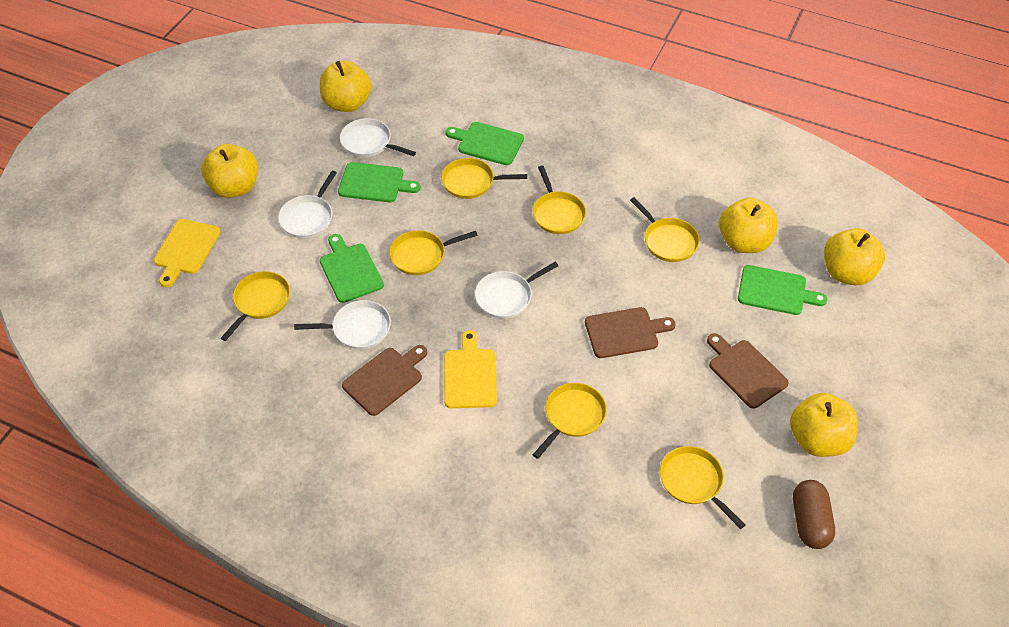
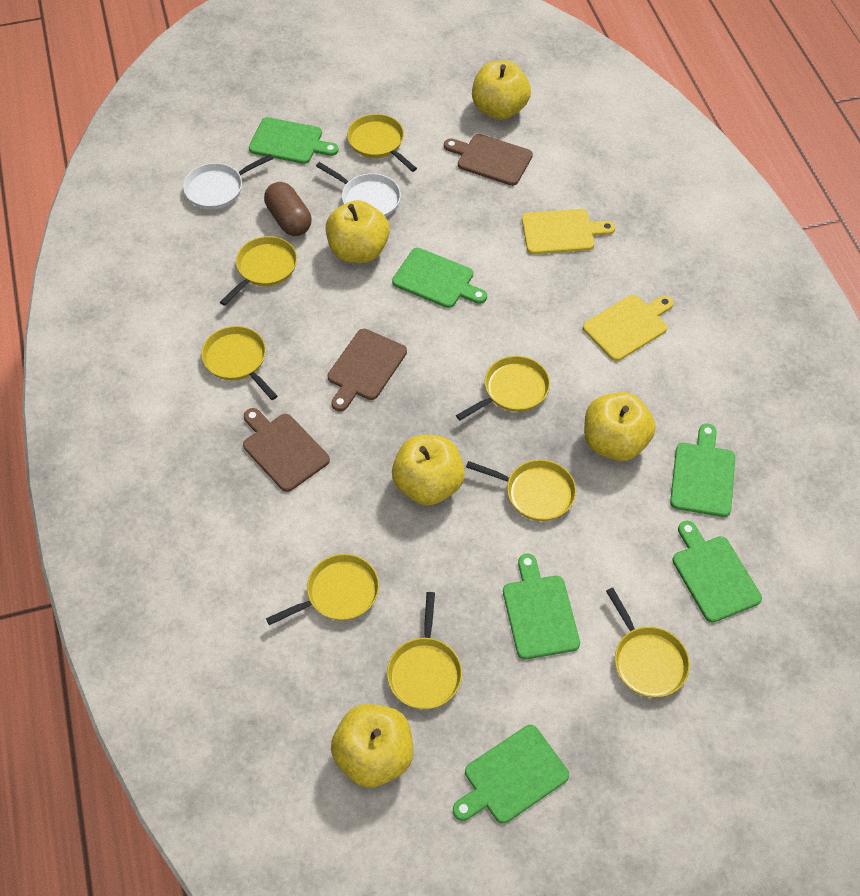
green cutting board: [320,234,384,303] [338,162,421,202] [445,122,524,165] [738,265,828,315] = 4 -> [249,117,339,164] [392,248,487,308] [453,725,569,824] [503,554,580,659] [670,424,735,517] [672,521,762,623] = 6
white pan: [278,171,337,238] [294,300,391,349] [340,118,416,157] [475,262,558,319] = 4 -> [183,154,273,209] [316,162,401,217] = 2
yellow pan: [221,271,290,341] [389,230,478,275] [441,158,527,199] [533,165,586,234] [533,383,607,459] [630,197,700,262] [660,446,745,529] = 7 -> [201,326,277,400] [220,236,297,306] [266,554,379,625] [347,114,417,172] [387,592,462,709] [456,356,550,421] [466,460,576,521] [606,588,690,697] = 8

